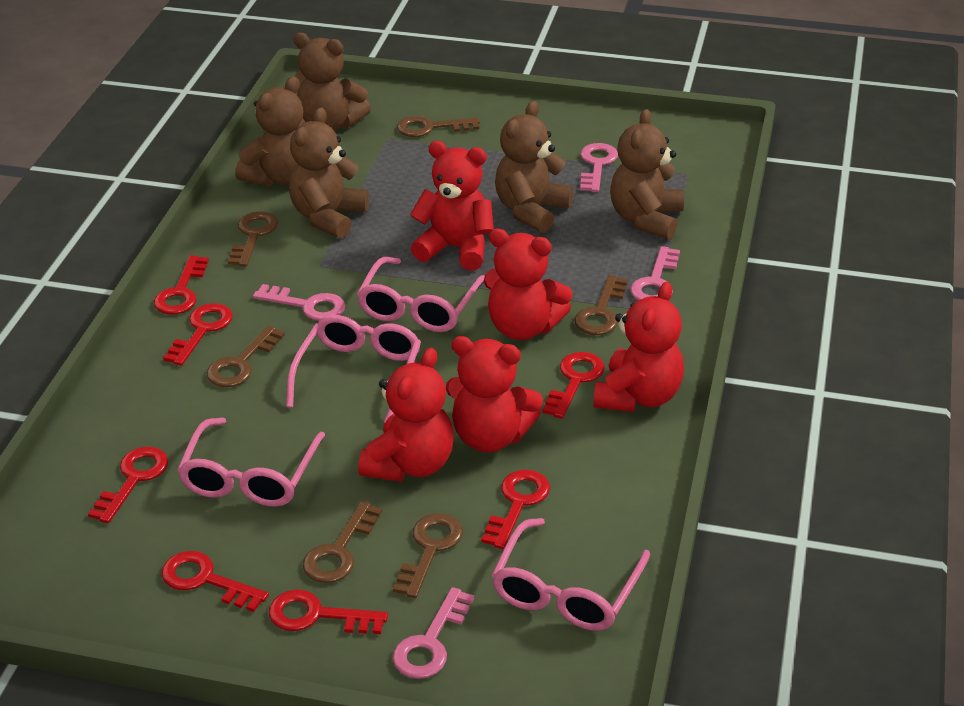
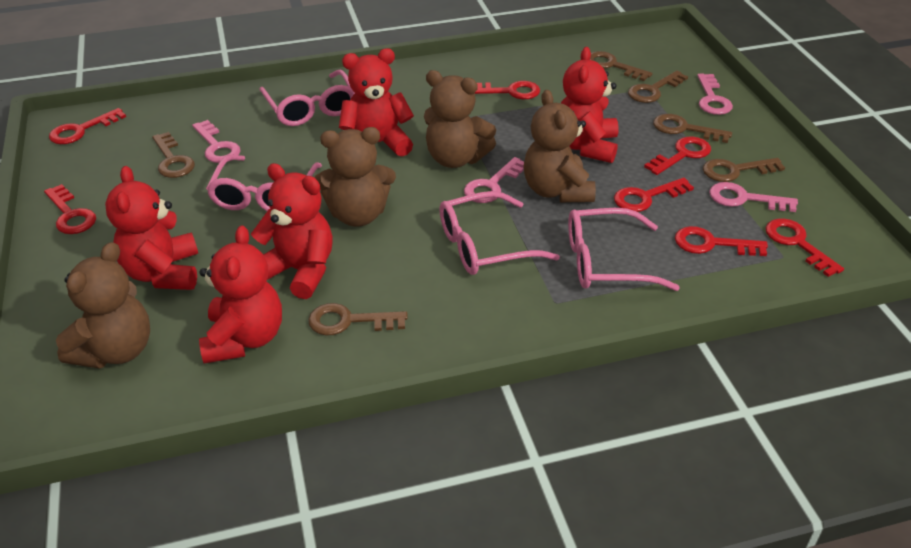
brown teddy bear: [235,77,305,187] [289,107,369,238] [293,33,371,130] [495,101,573,233] [610,109,684,240] = 5 -> [56,242,150,369] [314,127,396,227] [424,70,496,168] [524,90,596,202] = 4

